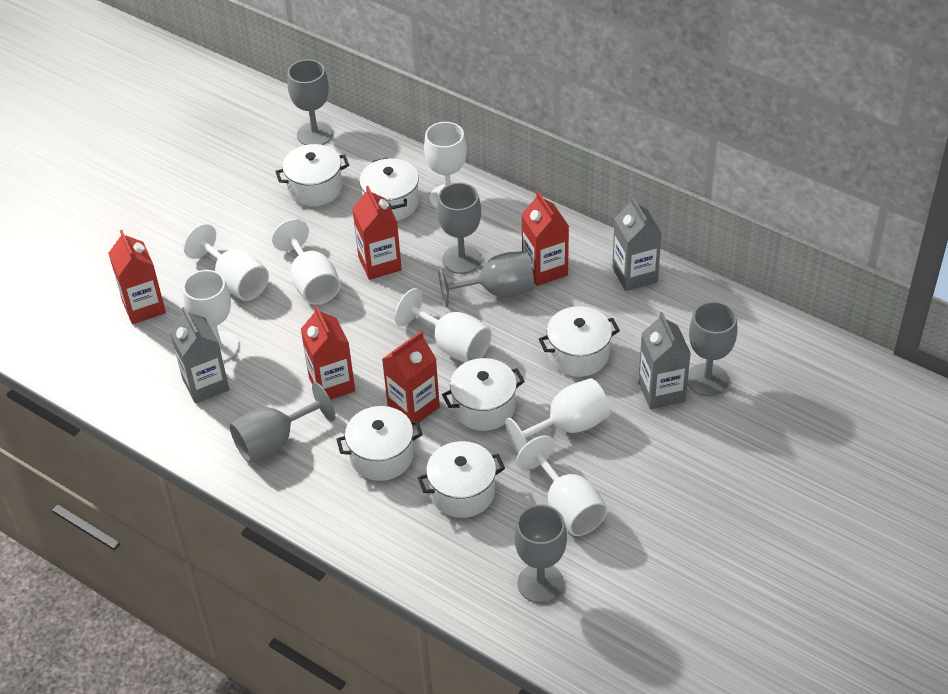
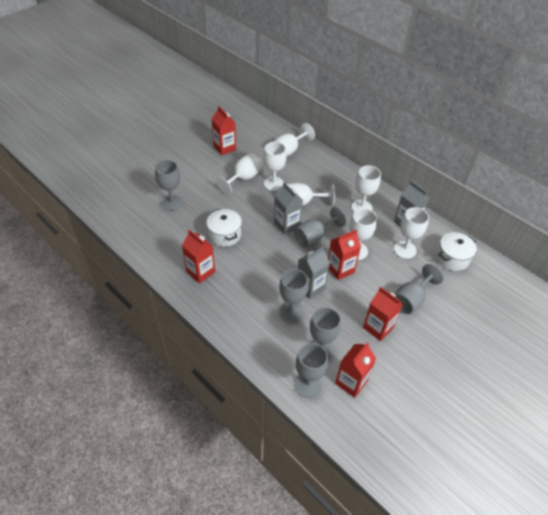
white pot: [275,144,349,206] [336,406,423,481] [359,157,419,221] [418,441,505,518] [442,358,525,431] [539,306,620,377] = 6 -> [206,208,242,247] [436,232,477,271] = 2

